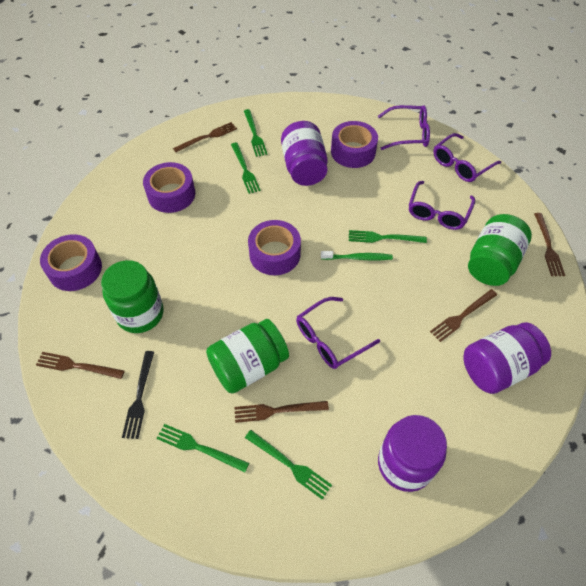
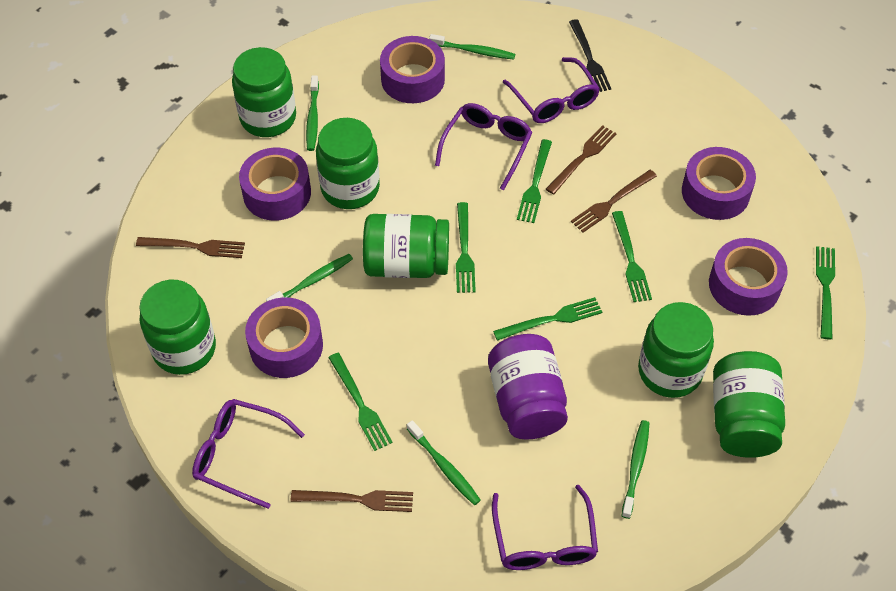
brown fork: [36,352,125,379] [173,122,237,152] [234,401,329,423] [430,289,497,342] [534,213,565,276] = 5 -> [136,237,245,258] [291,490,413,512] [546,125,617,195] [571,170,657,233] = 4
green fork: [156,424,249,473] [231,143,261,194] [244,109,267,157] [245,430,332,500] [349,230,427,243] = 5 -> [328,353,393,451] [456,202,476,293] [493,297,602,341] [517,139,552,223] [612,211,652,302] [816,246,835,340] = 6
green jar: [101,260,164,333] [206,319,289,393] [468,214,532,286] = 3 -> [139,280,216,375] [232,47,296,137] [316,118,380,209] [363,214,449,278] [638,302,714,398] [713,351,785,458] = 6
green toothbrush: [321,251,393,260] = 1 -> [266,254,353,302] [306,75,319,151] [407,420,481,505] [429,34,515,60] [622,420,649,519] = 5
purple jar: [281,121,328,186] [378,415,447,492] [463,322,551,394] = 3 -> [488,334,568,440] = 1
purple tape: [40,234,102,291] [143,162,195,213] [248,220,301,275] [331,121,378,168] = 4 -> [239,148,311,221] [245,297,323,378] [380,36,445,103] [682,147,756,220] [709,238,788,316] = 5

